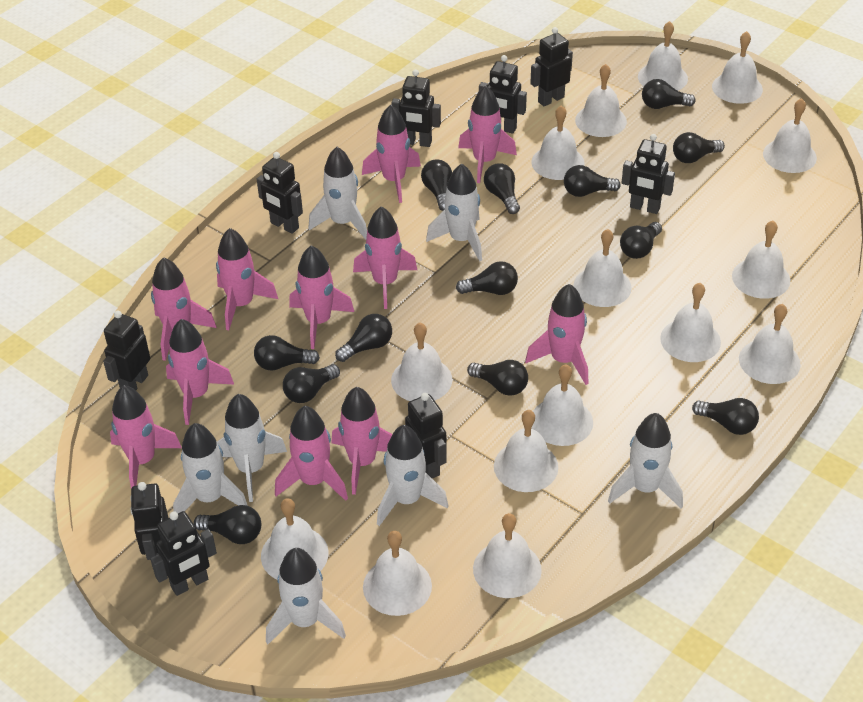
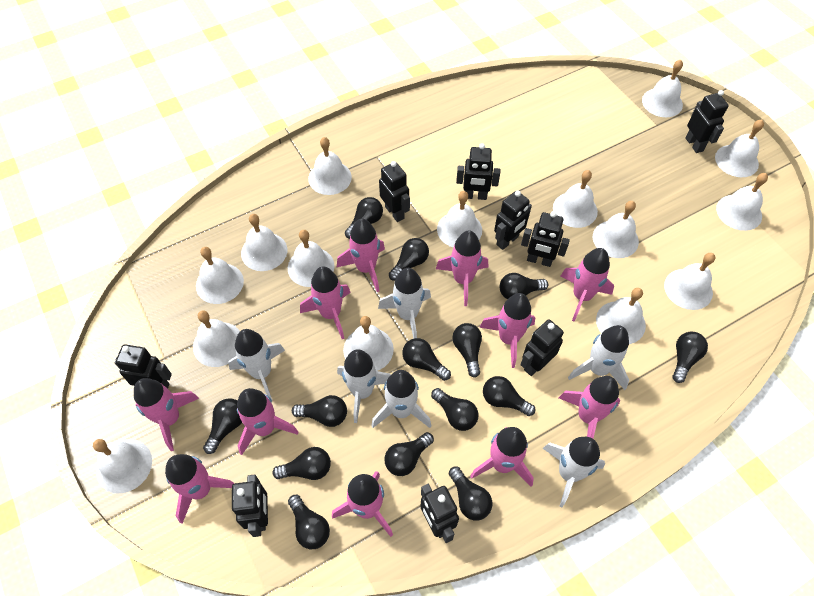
black light bulb: [194,505,261,544] [254,335,320,371] [283,364,340,403] [335,314,392,362] [421,160,452,211] [456,261,518,295] [467,360,528,396] [484,163,520,214] [564,165,621,197] [620,222,662,259] [642,79,696,109] [673,132,725,163] [692,398,759,435] = 13 -> [203,398,242,454] [272,447,331,480] [288,495,330,549] [292,395,347,427] [345,197,383,239] [384,432,434,476] [389,238,429,281] [402,338,451,381] [431,388,479,431] [449,466,492,521] [452,323,482,378] [483,376,535,416] [500,273,548,299] [672,331,708,383] = 14
white rocket: [173,423,248,513] [217,394,287,502] [266,548,346,645] [308,147,367,240] [377,425,448,526] [426,163,482,261] [608,413,683,509] = 7 -> [228,329,285,401] [337,349,391,423] [371,370,431,428] [378,268,431,339] [543,437,605,508] [568,325,629,390] = 6

